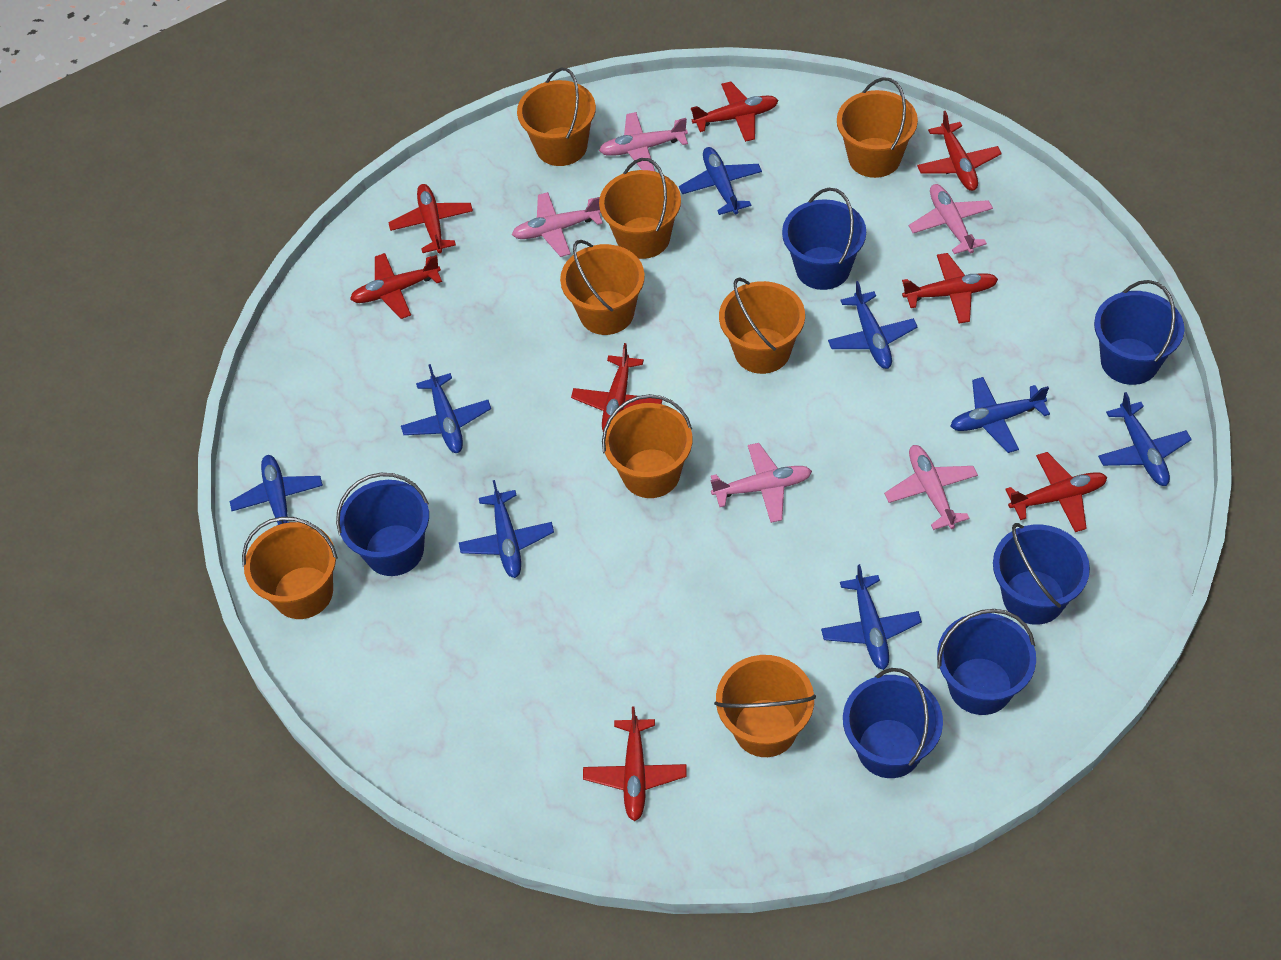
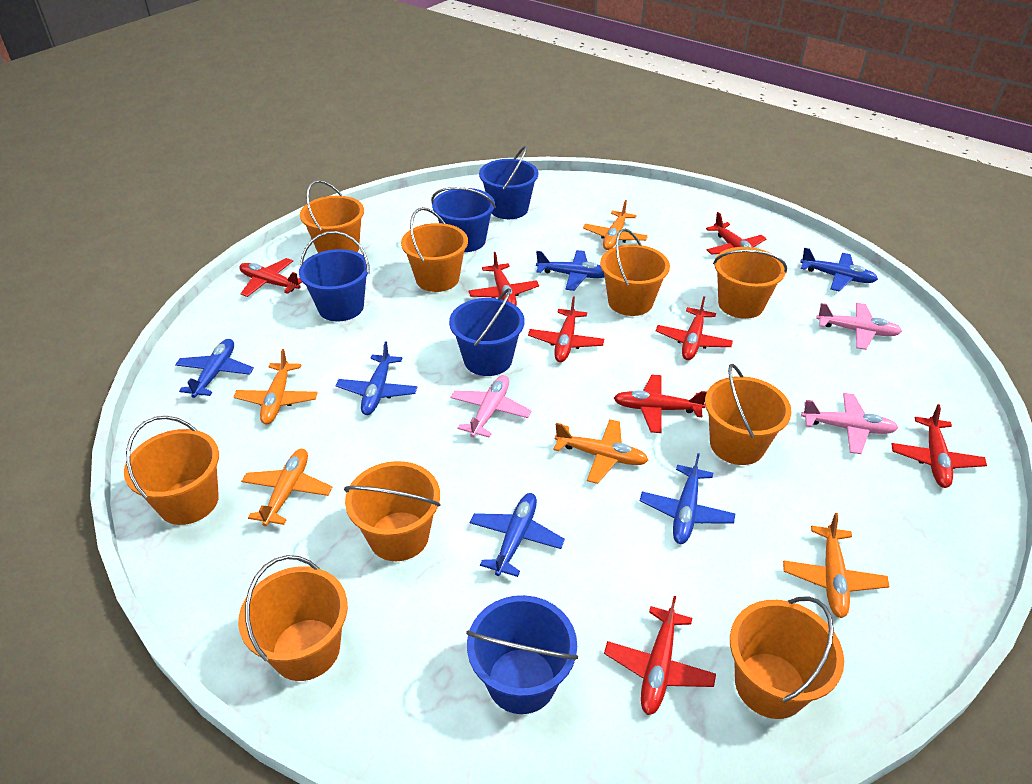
blue bucket: [336,473,429,576] [782,188,866,290] [843,668,943,778] [937,609,1036,715] [993,523,1090,625] [1094,280,1184,385] = 6 -> [299,231,370,321] [431,187,496,252] [449,288,525,376] [466,595,578,714] [479,145,539,219] = 5
blue plane: [230,455,323,526] [401,364,491,453] [459,480,554,578] [679,147,762,215] [821,564,922,670] [828,281,918,369] [950,377,1050,453] [1098,392,1192,486] = 8 -> [175,339,254,398] [336,341,417,415] [470,493,565,577] [536,250,605,291] [640,453,736,544] [800,247,878,291] = 6
orange bucket: [242,517,338,619] [517,68,596,166] [560,240,645,335] [599,158,681,259] [602,394,692,498] [714,655,816,757] [719,277,805,374] [837,77,918,178] = 8 -> [124,416,219,525] [238,555,348,681] [300,180,364,253] [344,461,441,561] [401,207,468,292] [600,228,670,316] [705,364,792,465] [713,247,787,319] [730,596,844,719] = 9
orange plane: none = 0 -> [234,349,318,424] [241,449,332,526] [553,419,649,484] [583,200,648,250] [783,513,889,618] = 5
pink plane: [512,192,603,257] [599,112,688,171] [710,443,812,523] [884,445,978,530] [909,184,993,254] = 5 -> [450,375,532,438] [801,393,898,454] [816,303,902,350] = 3

